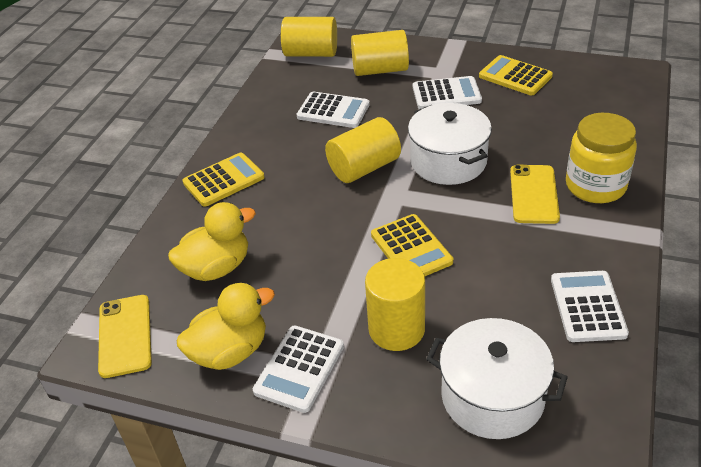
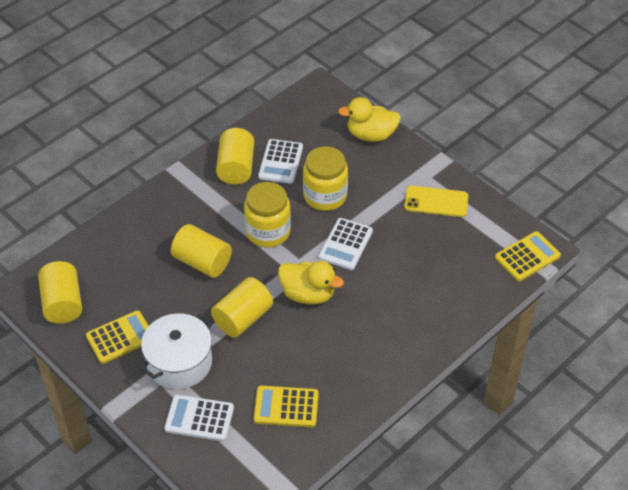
white calculator: [253,326,344,413] [297,92,370,128] [413,76,482,109] [551,271,629,342] = 4 -> [164,395,234,441] [258,139,303,184] [319,218,373,270] = 3
white pot: [408,103,492,185] [426,318,568,439] = 2 -> [140,313,213,389] = 1
yellow jar: [566,113,637,203] = 1 -> [244,182,291,248] [303,146,348,211] = 2
yellow phone: [98,295,152,378] [510,165,560,224] = 2 -> [404,186,468,217] = 1

